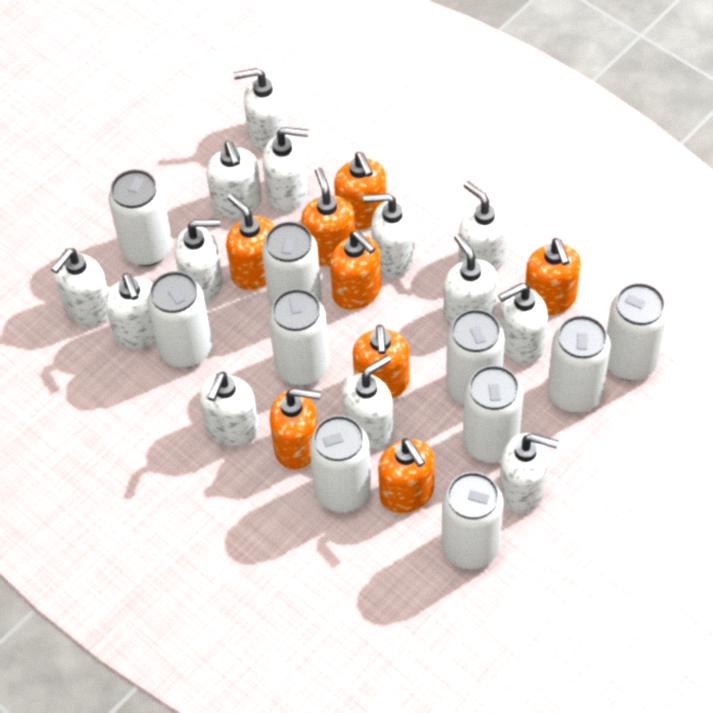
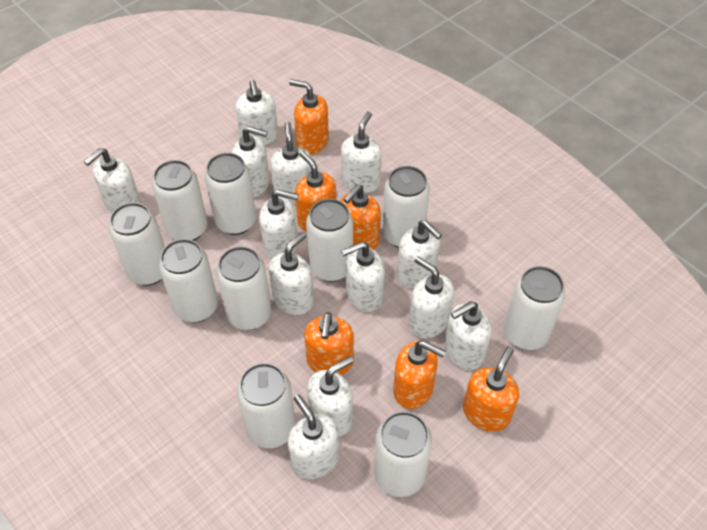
orange soap dispenser: [226,194,274,290] [270,388,321,469] [301,167,355,266] [330,231,381,310] [334,152,386,230] [353,325,410,398] [378,438,434,513] [525,238,581,315] = 8 -> [289,79,329,155] [295,151,336,231] [304,312,354,375] [341,184,381,250] [393,340,446,409] [463,346,519,432] = 6

